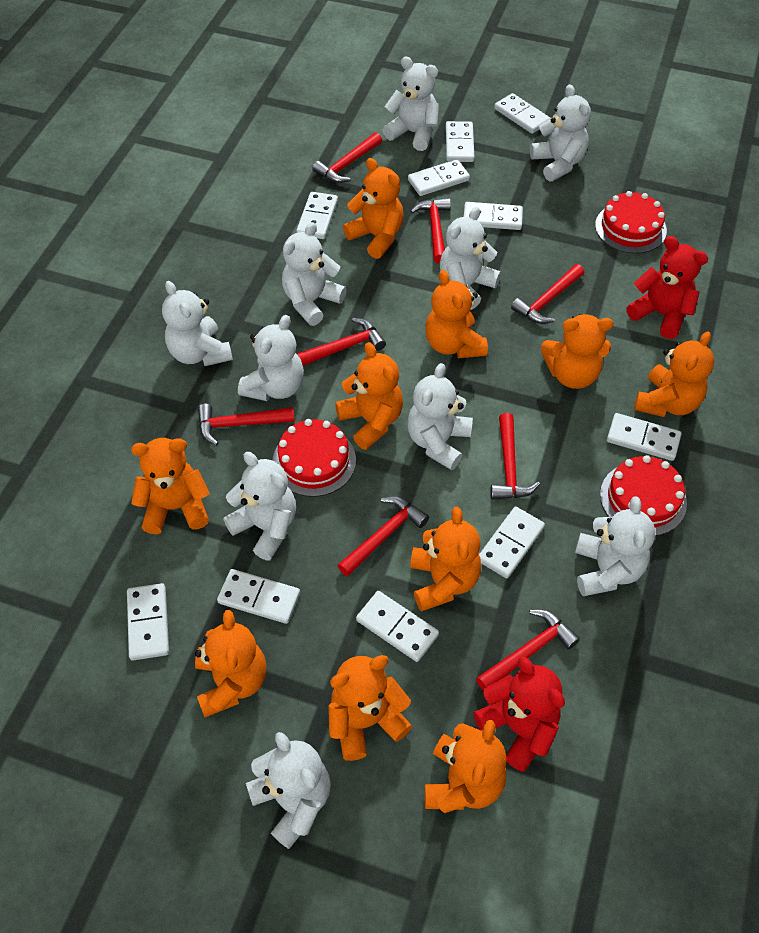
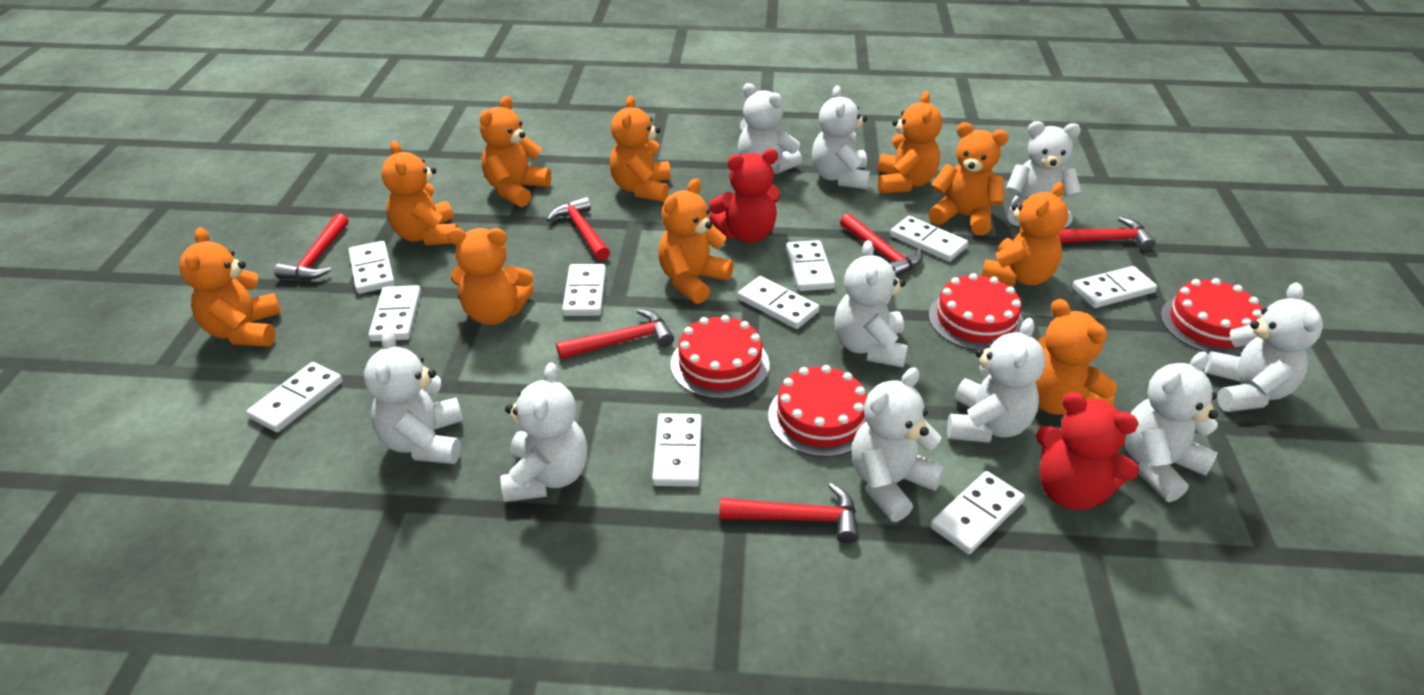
red cake: [273,419,356,497] [595,191,667,254] [600,455,687,536] = 3 -> [671,315,770,399] [768,365,867,457] [929,273,1024,351] [1161,278,1262,356] = 4
red hammer: [198,403,295,445] [297,318,386,366] [312,132,382,183] [337,496,429,576] [410,198,451,264] [476,609,580,690] [490,413,540,500] [511,264,584,324] = 8 -> [274,213,348,280] [547,196,610,261] [556,309,674,359] [719,483,858,544] [840,213,923,277] [1057,217,1156,251] = 6

